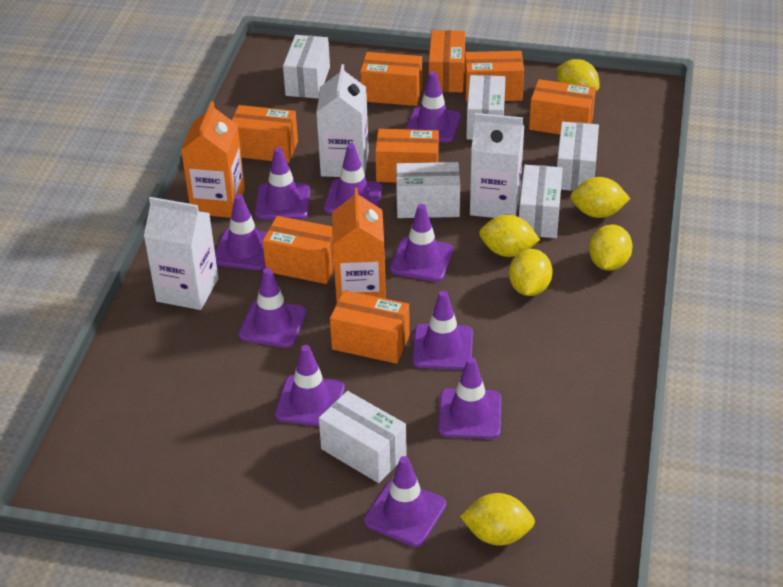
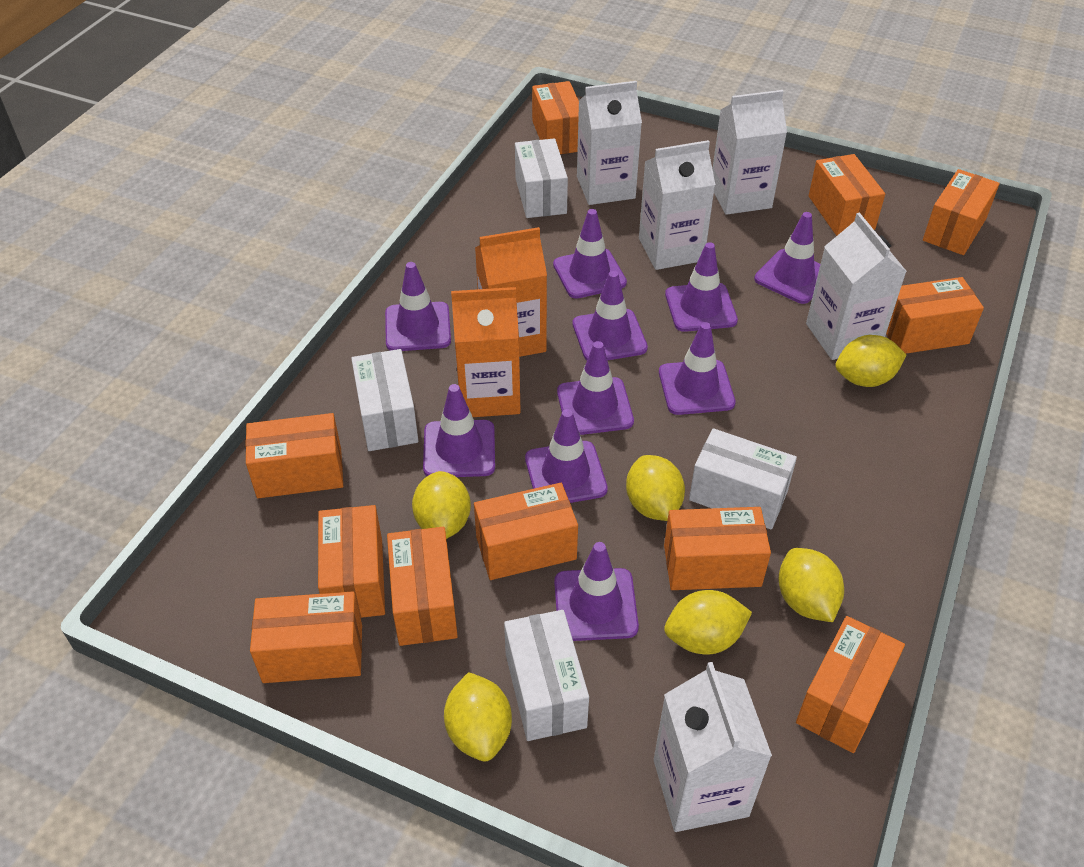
orange box: [232,105,298,163] [263,216,334,284] [330,290,410,364] [360,52,422,106] [375,129,439,183] [429,30,466,92] [464,51,524,102] [529,79,596,134] = 8 -> [245,413,343,498] [250,592,362,683] [318,505,385,618] [387,527,458,646] [474,483,578,580] [532,81,579,154] [664,507,771,590] [796,616,905,753] [809,154,885,236] [886,277,984,354] [923,169,1000,255] = 11
white box: [283,35,330,99] [319,391,407,483] [396,162,460,218] [466,75,506,140] [519,165,563,238] [557,122,599,191] = 6 -> [351,349,418,451] [504,610,589,741] [515,138,568,218] [689,428,797,530] = 4
white carton: [144,197,218,310] [316,64,369,177] [470,113,524,218] = 3 -> [577,81,642,205] [639,140,715,270] [654,662,772,832] [712,90,787,215] [806,212,907,360] = 5

